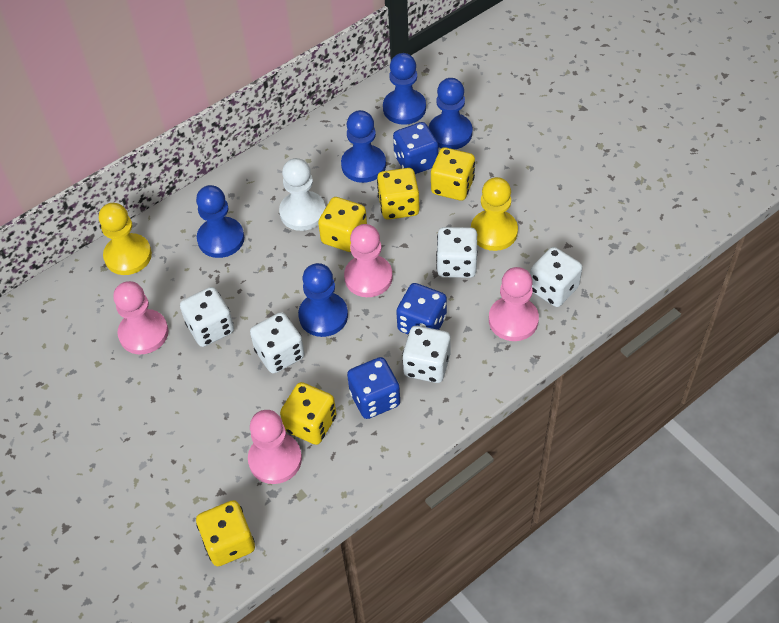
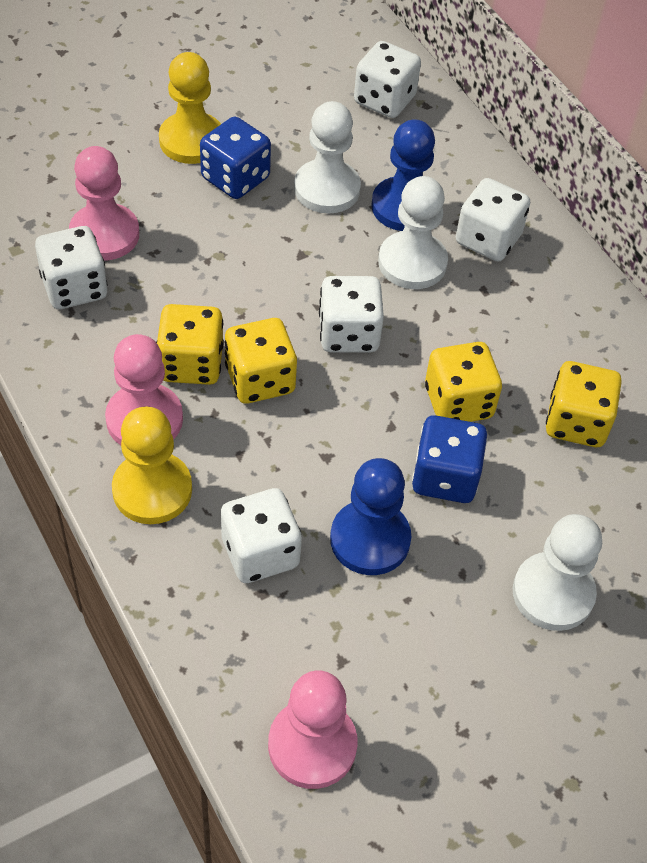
blue dice: [347,357,400,419] [393,122,438,174] [396,283,447,334] = 3 -> [200,117,271,199] [412,415,488,503] = 2
blue pawn: [196,185,244,258] [298,263,348,337] [341,110,386,183] [383,53,426,125] [428,78,472,149] = 5 -> [330,458,411,575] [371,119,435,231] = 2
pink pawn: [113,281,169,354] [248,410,302,484] [344,224,393,297] [489,267,539,341] = 4 -> [69,146,139,260] [105,334,183,445] [268,670,358,789] = 3
white pawn: [279,158,325,231] = 1 -> [294,101,361,214] [378,176,448,289] [513,514,602,631] = 3
yellow dice: [196,500,255,566] [280,382,337,445] [318,197,367,252] [377,168,419,220] [431,147,475,201] = 5 -> [156,304,224,385] [224,318,297,404] [425,342,502,422] [546,361,622,447] = 4

